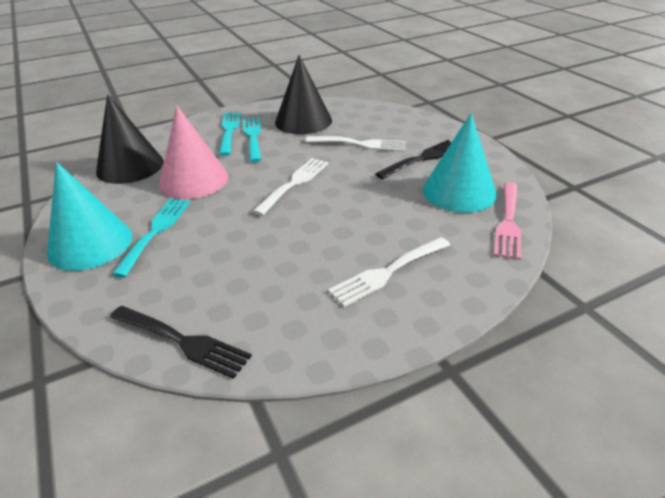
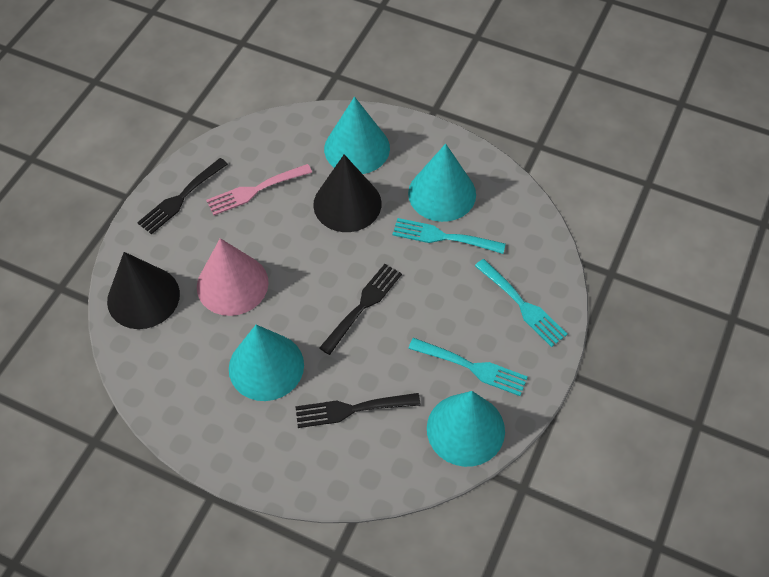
black fork: [110,306,252,379] [375,140,452,179] = 2 -> [137,158,228,234] [295,393,421,428] [320,264,402,355] = 3
turquoise cone: [47,162,132,271] [422,113,497,213] = 2 -> [229,325,304,401] [324,97,390,174] [408,144,476,222] [427,391,505,467] = 4
white fork: [252,158,328,216] [306,136,406,152] [328,237,450,307] = 3 -> none = 0

